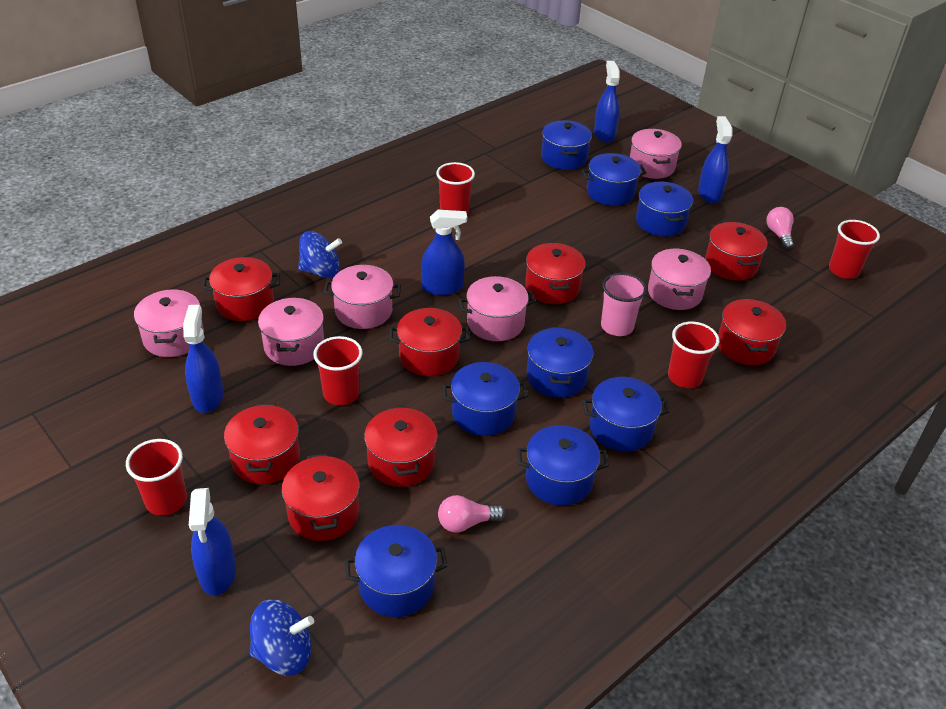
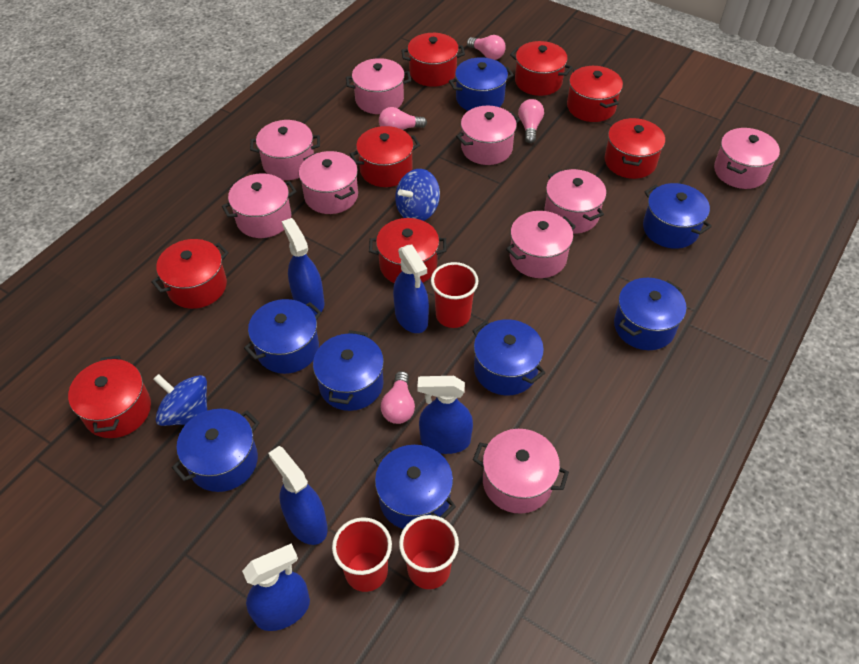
pink cup: [601,273,647,336] = 1 -> none = 0
pink light bulb: [438,495,505,533] [766,207,794,249] = 2 -> [379,107,427,130] [381,371,415,424] [467,35,506,60] [518,99,544,143] = 4
pink pot: [134,289,204,357] [258,298,324,366] [324,265,401,329] [458,276,536,341] [630,129,682,179] [648,249,711,310] = 6 -> [222,174,297,238] [250,120,320,180] [299,151,358,214] [346,58,411,114] [456,106,520,165] [473,429,569,514] [506,211,576,278] [544,169,606,234] [714,128,780,189] = 9
red cup: [126,439,187,516] [313,336,363,405] [436,162,475,214] [668,322,719,388] [829,220,880,279] = 5 -> [332,517,392,592] [399,515,459,589] [431,262,478,328] = 3

